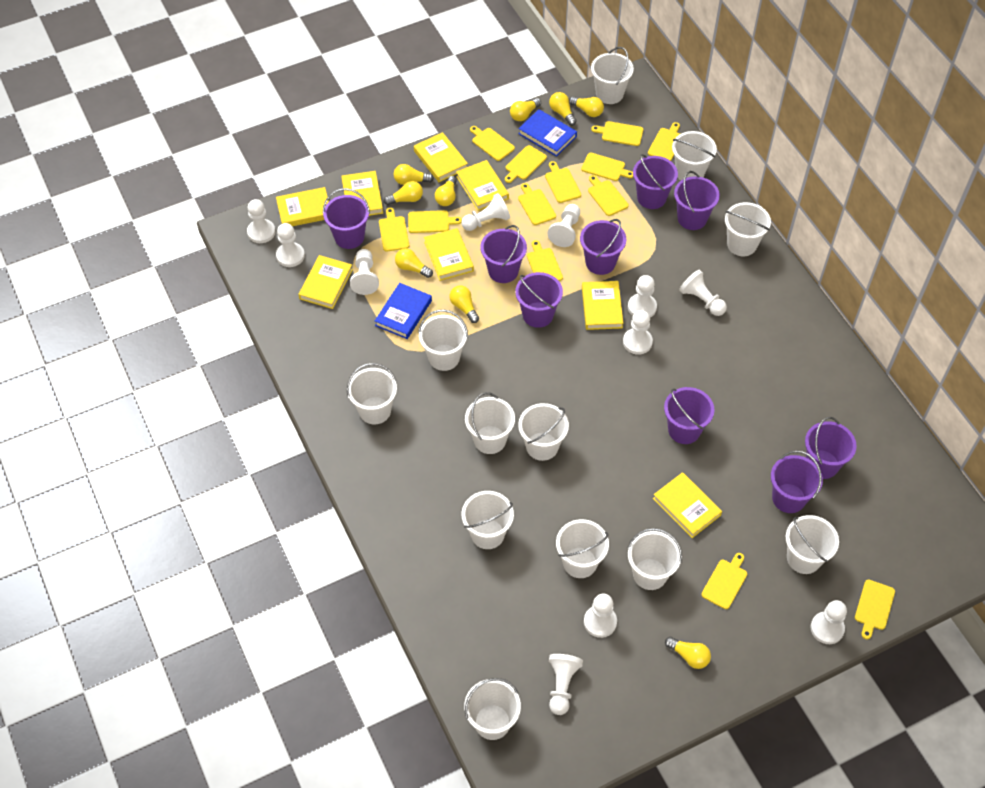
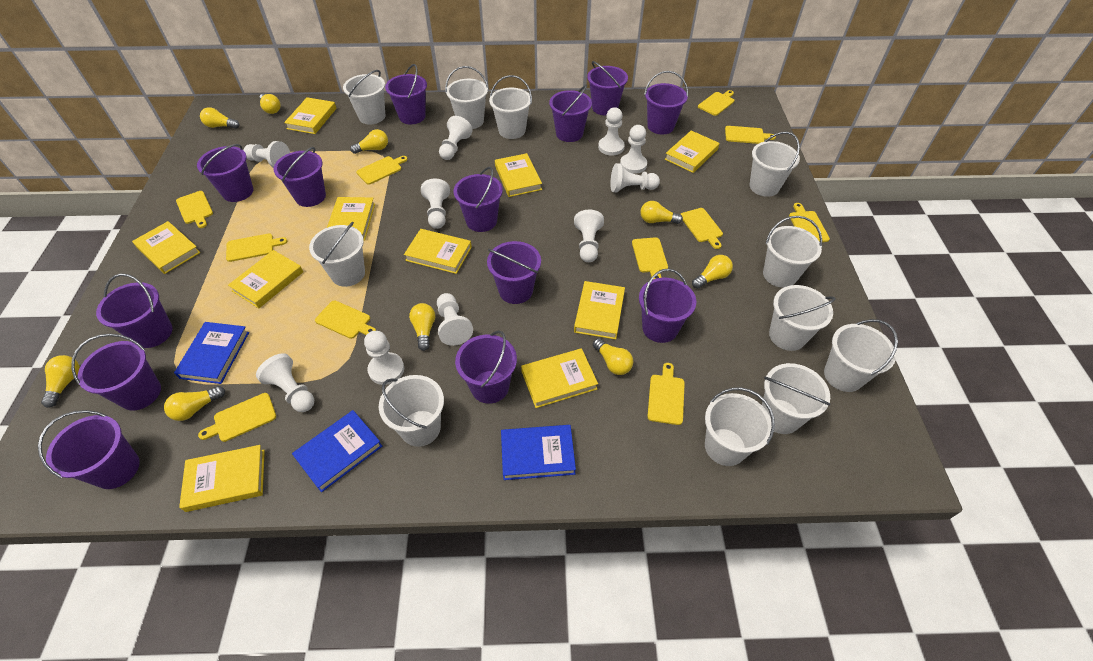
blue book: [375,283,432,339] [518,109,577,157] = 2 -> [174,322,249,384] [292,410,382,492] [501,425,576,480] = 3
purple bucket: [323,188,370,249] [480,225,527,283] [515,272,563,328] [580,219,626,275] [633,154,678,209] [664,387,714,444] [674,171,720,230] [771,451,823,513] [805,417,857,479] = 9 -> [38,410,140,489] [71,334,161,410] [96,273,172,348] [197,144,253,202] [274,147,326,207] [385,64,427,124] [454,167,503,232] [455,330,517,404] [487,241,541,304] [549,85,592,142] [587,61,628,116] [639,269,696,343] [644,71,688,134] = 13
white bucket: [347,363,397,425] [418,310,468,371] [462,491,514,549] [464,678,521,740] [465,392,515,454] [518,403,569,461] [556,519,609,578] [591,47,634,104] [628,528,682,590] [672,131,717,181] [725,202,771,256] [786,515,839,574] = 12 -> [309,222,365,287] [343,70,385,125] [379,375,444,447] [445,66,489,129] [489,75,532,139] [705,387,775,466] [749,132,800,197] [762,363,831,434] [763,216,822,288] [769,285,836,351] [824,319,898,392] = 11
white pawn: [247,199,275,243] [276,223,305,267] [350,249,379,295] [461,193,510,231] [548,204,580,247] [549,654,583,715] [584,594,617,638] [623,310,653,355] [628,275,657,318] [679,270,727,316] [811,600,847,644] = 11 -> [243,141,290,168] [256,353,314,412] [364,331,404,385] [421,178,450,229] [437,293,473,346] [439,116,473,160] [574,210,604,262] [598,107,625,156] [610,163,660,193] [620,125,647,174] = 10
yellow book: [276,187,329,226] [298,255,353,309] [341,171,383,216] [414,132,468,182] [424,228,474,281] [456,160,509,211] [582,281,623,330] [653,472,722,538] = 8 -> [132,221,200,274] [179,445,265,512] [228,250,303,308] [284,97,337,134] [327,197,375,241] [404,229,472,274] [495,153,542,197] [521,348,598,408] [574,281,625,340] [665,131,720,173] = 10
yellow cutting board: [379,208,409,252] [408,210,462,233] [470,126,515,161] [505,145,547,183] [518,183,556,225] [527,240,563,281] [545,161,581,203] [581,153,633,181] [588,175,629,216] [591,121,643,146] [648,122,680,161] [701,553,747,609] [855,579,895,639] = 13 -> [176,191,213,228] [198,393,276,442] [226,233,287,262] [315,300,376,339] [356,156,408,185] [632,237,668,279] [647,363,685,425] [681,208,723,249] [698,90,734,116] [725,126,776,144] [789,203,830,242] = 11

